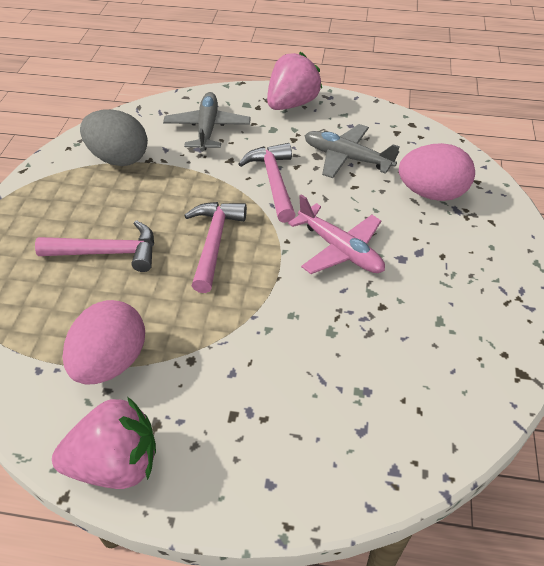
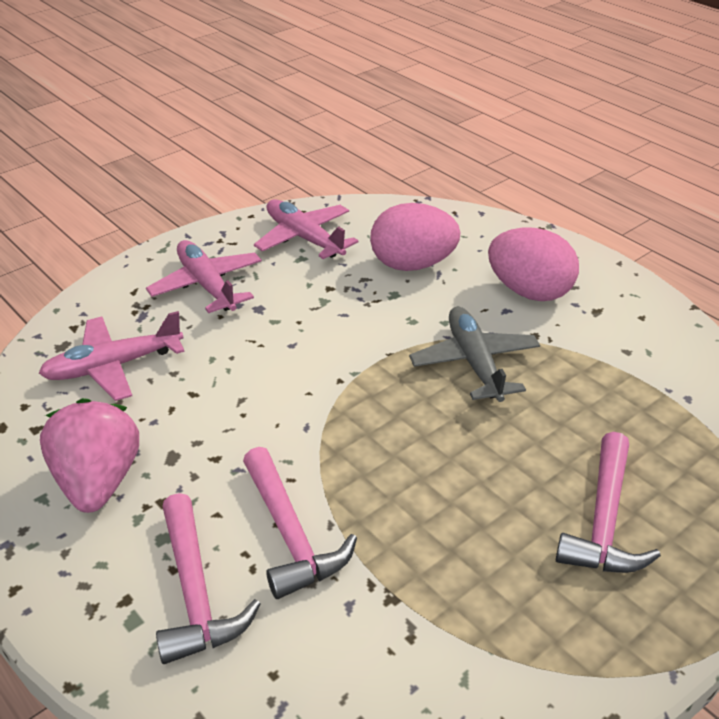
grey egg: [80,109,148,166] = 1 -> none = 0
grey plane: [163,92,251,152] [305,124,400,178] = 2 -> [409,307,540,402] = 1
pink plane: [288,194,385,274] = 1 -> [39,311,185,401] [146,240,262,313] [254,199,358,259] = 3
pink strawberry: [52,397,156,489] [267,52,322,110] = 2 -> [40,398,139,513] = 1

